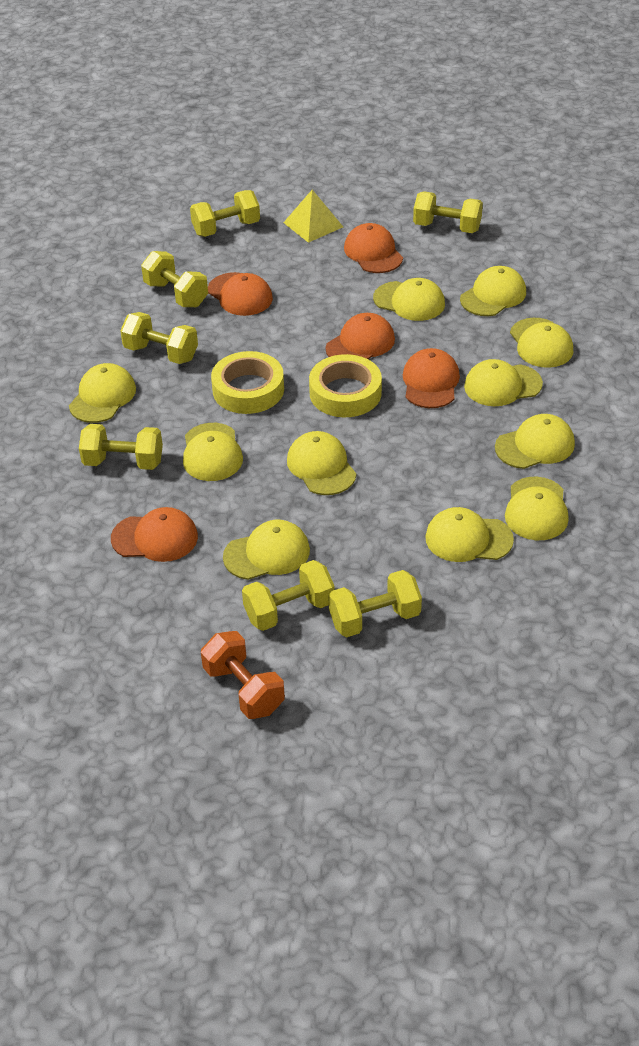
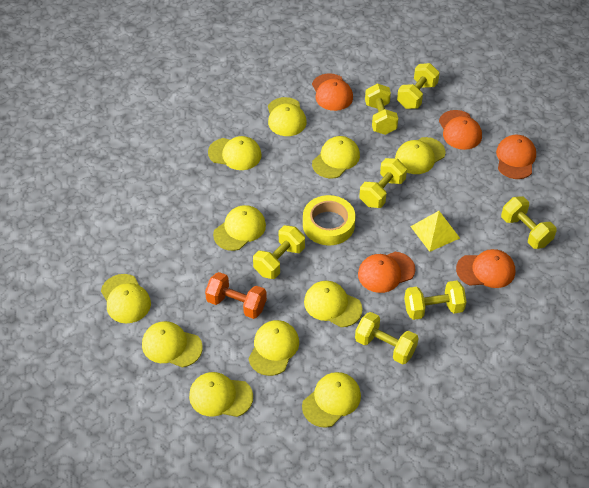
yellow tape: [211,351,284,414] [309,354,382,417] = 2 -> [303,195,356,245] = 1

